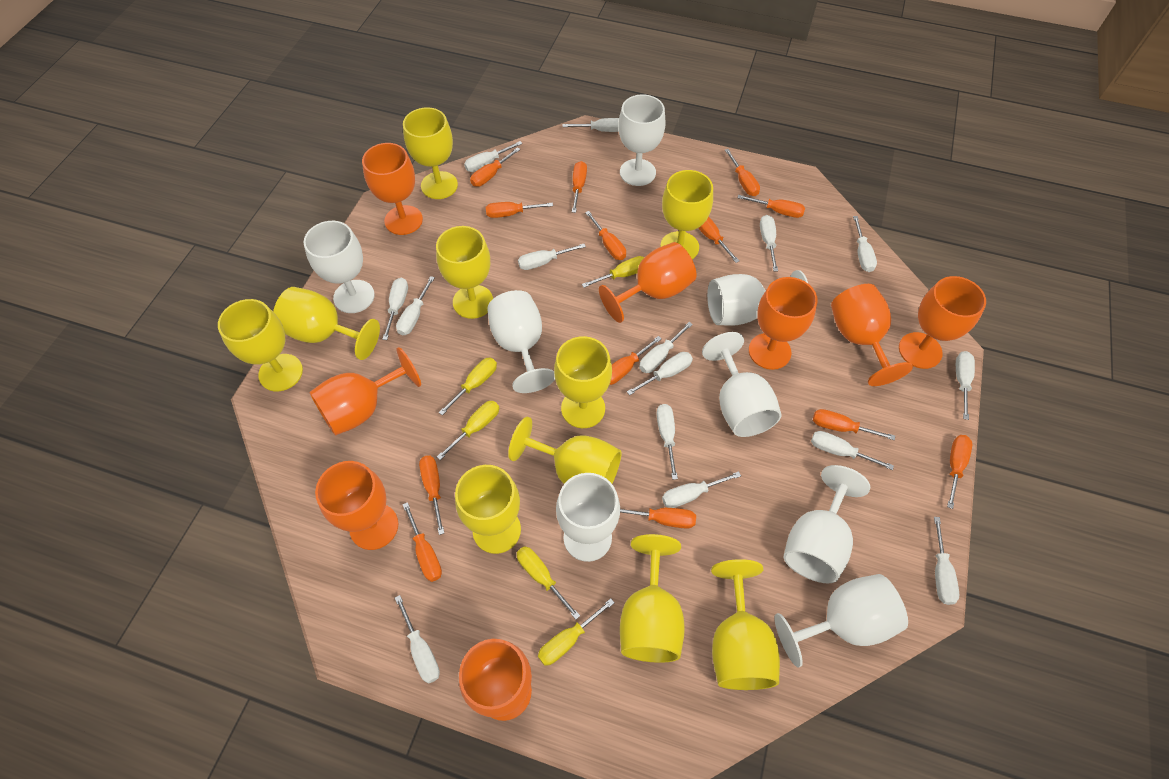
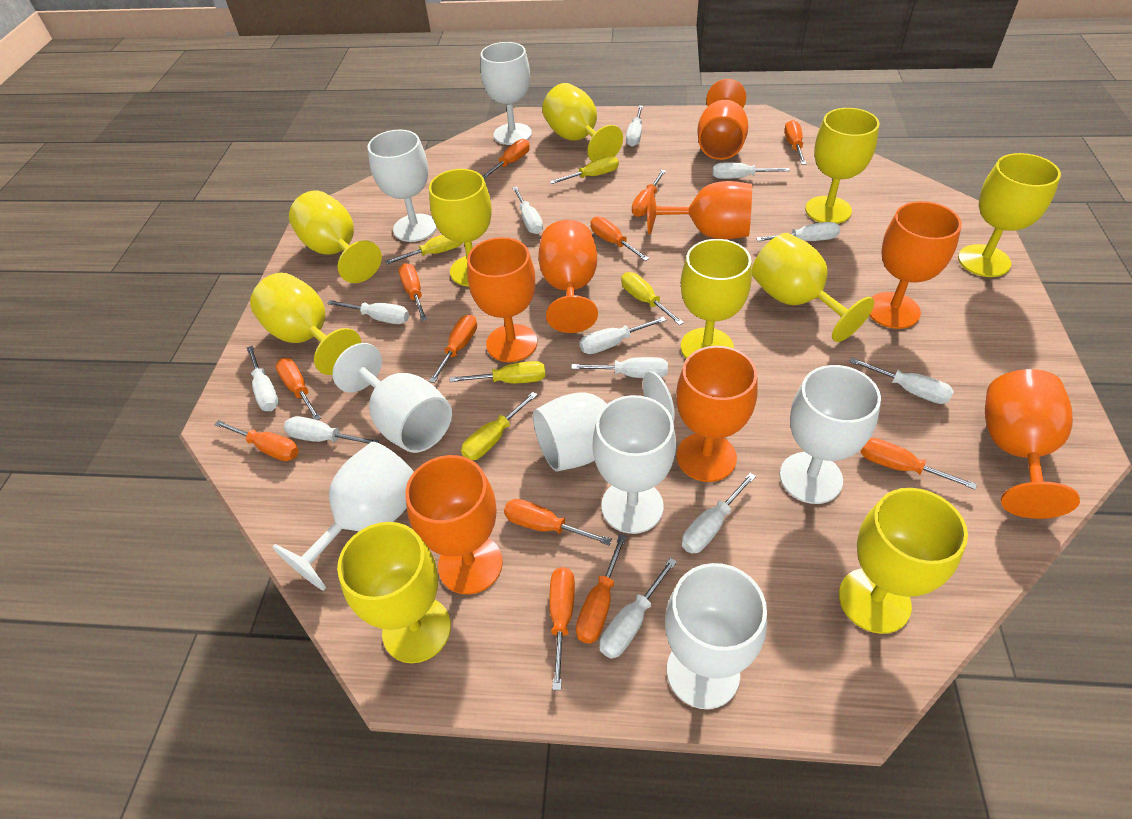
orange screwdriver: [402,502,442,582] [419,456,444,535] [470,147,520,187] [486,202,553,218] [572,161,587,213] [585,211,626,260] [609,336,662,385] [620,508,696,529] [698,217,739,263] [725,149,760,196] [738,195,805,218] [813,409,895,440] [947,435,972,509] = 13 -> [214,420,299,461] [275,358,321,420] [398,263,427,321] [429,314,477,383] [483,139,530,179] [504,499,612,545] [549,567,575,690] [576,534,627,644] [591,217,649,261] [632,170,666,217] [784,120,806,165] [860,438,977,490] = 12
white screwdriver: [382,278,408,340] [395,595,440,683] [396,276,435,335] [464,141,523,172] [518,244,586,270] [563,118,619,132] [627,352,693,395] [639,322,693,373] [657,404,678,480] [662,471,741,508] [760,215,778,271] [811,431,894,470] [853,216,877,272] [934,517,959,605] [956,351,975,420] = 15 -> [247,346,279,411] [284,416,379,443] [327,300,409,324] [512,186,543,234] [571,357,668,378] [579,317,666,354] [599,558,677,659] [626,106,643,147] [682,473,756,554] [713,163,790,179] [756,222,840,241] [849,357,954,404] = 12

